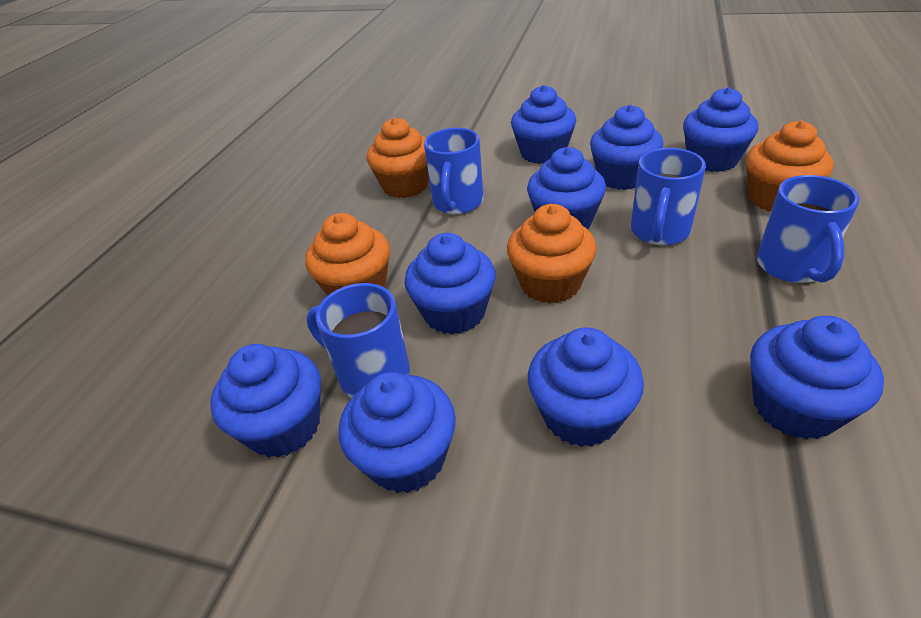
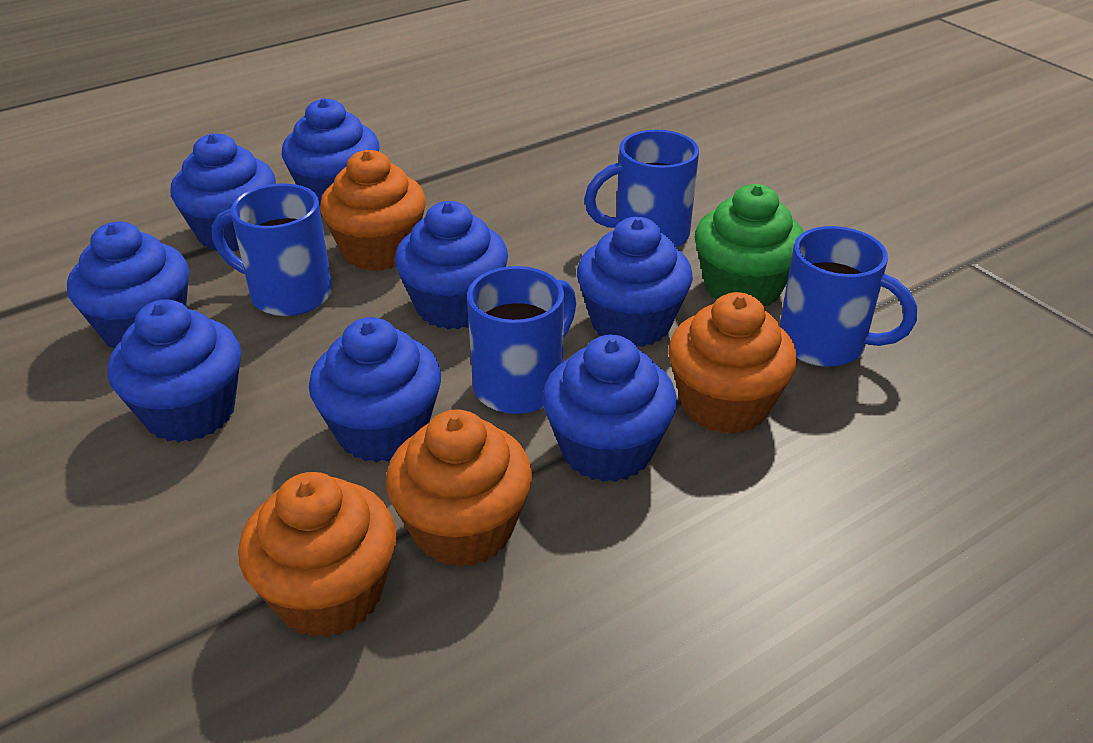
blue cupcake: [210,344,321,458] [339,372,456,493] [404,233,496,335] [511,85,576,164] [527,147,606,229] [528,327,644,447] [590,105,663,190] [683,87,758,172] [750,316,884,440] = 9 -> [67,222,189,349] [108,299,241,442] [170,133,276,252] [282,98,380,206] [309,317,441,463] [395,201,508,329] [542,334,677,482] [577,217,693,347] = 8
green cupcake: none = 0 -> [694,184,804,306] = 1

